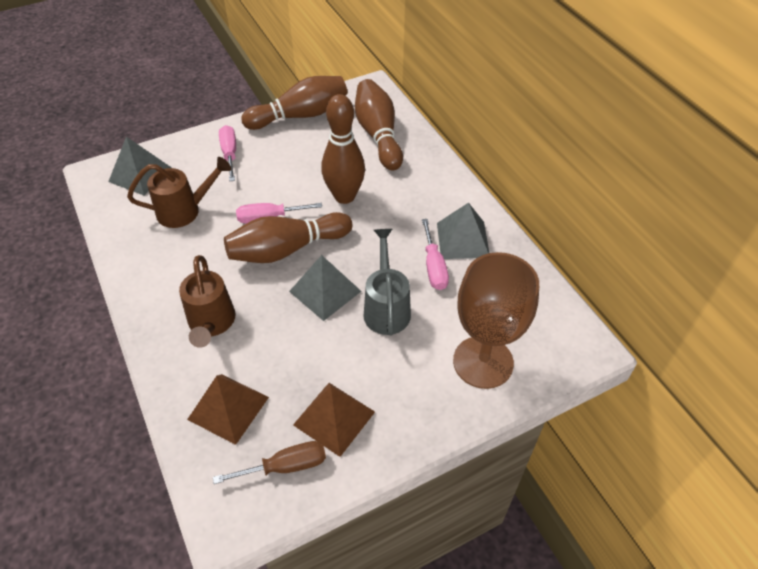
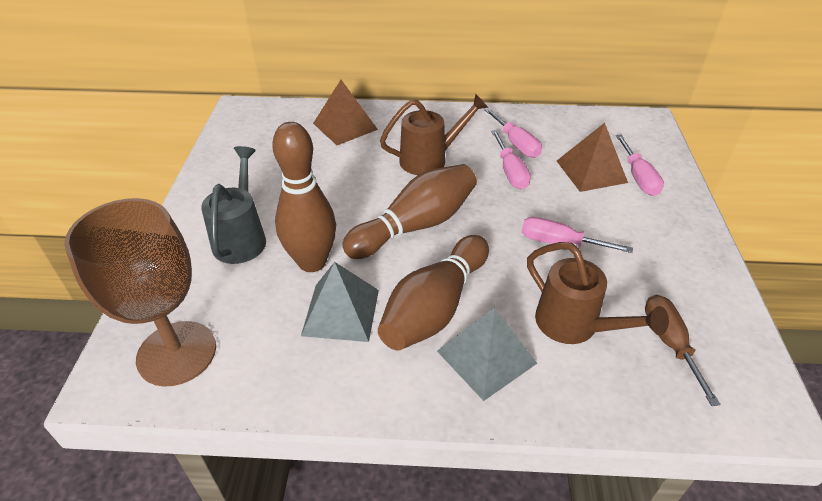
brown bowling pin: [224,212,352,263] [241,76,348,130] [321,94,365,204] [355,79,403,170] = 4 -> [272,122,336,272] [342,164,477,259] [378,235,489,351] = 3
grey pyramid: [108,137,172,196] [289,255,361,321] [437,203,489,259] = 3 -> [301,262,379,342] [437,307,537,401] = 2
pink screwdriver: [219,125,236,181] [236,203,322,223] [422,219,449,290] = 3 -> [484,108,542,158] [491,130,531,189] [522,217,633,253] [616,135,664,196] = 4

